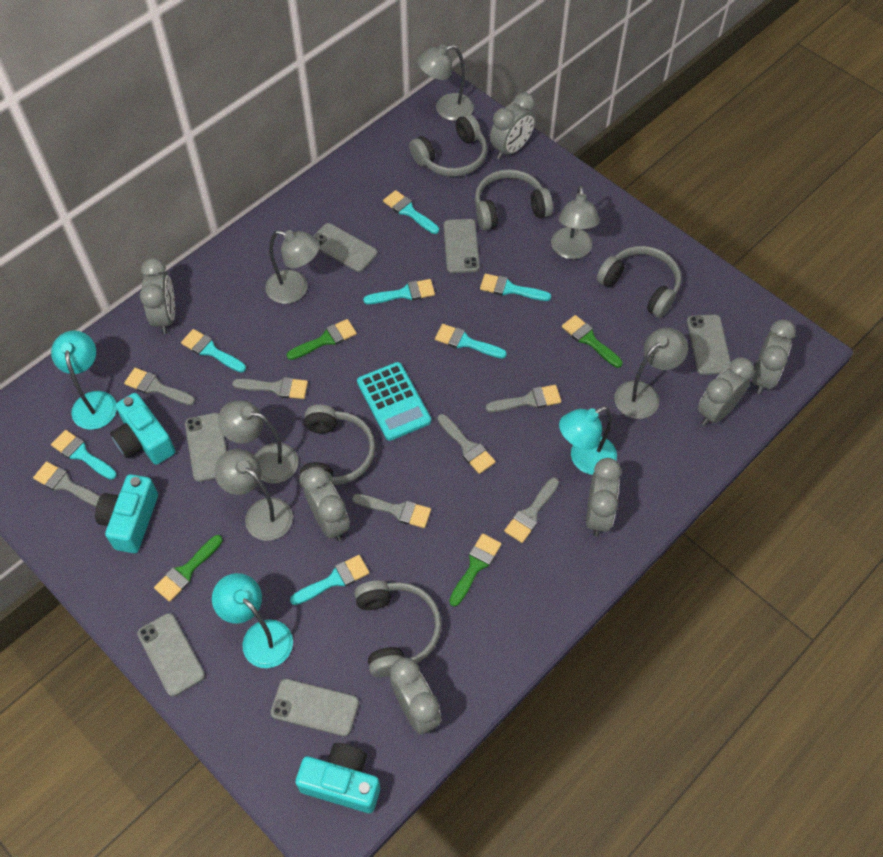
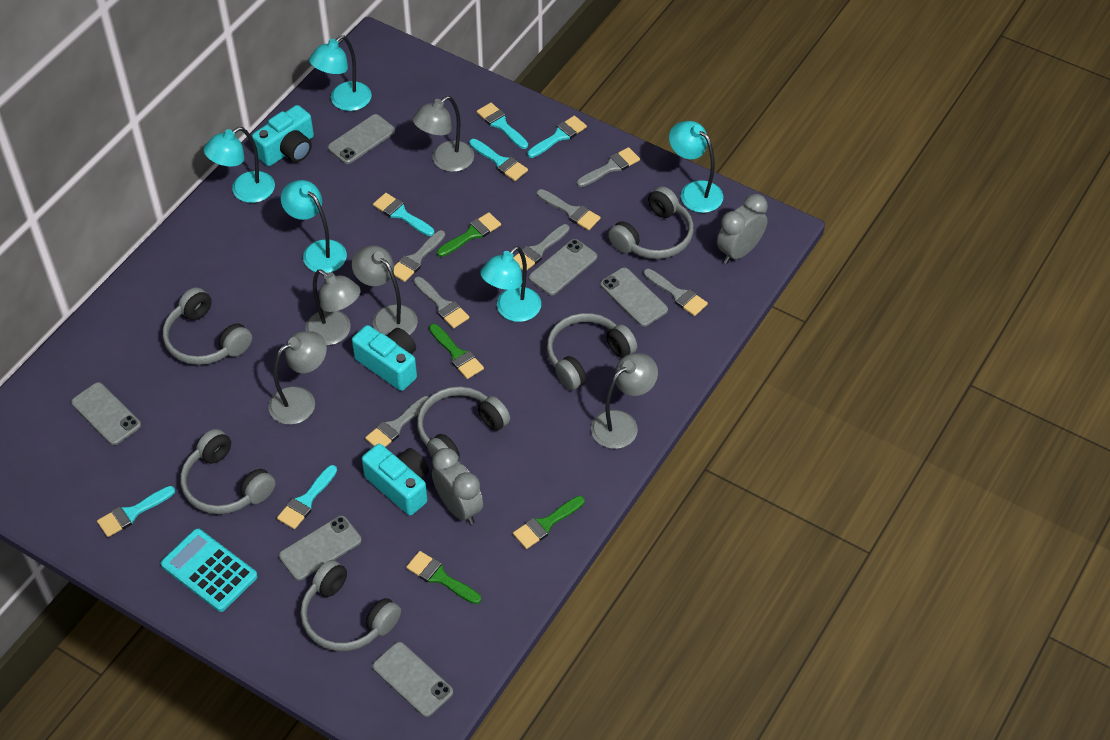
grey clock: [140,258,175,334] [302,467,350,541] [390,657,441,734] [490,93,535,160] [586,458,621,536] [698,357,754,426] [752,319,796,395] = 7 -> [432,448,483,525] [717,194,768,264] = 2
grey headphones: [299,405,376,488] [354,580,442,677] [409,114,487,177] [475,169,553,230] [597,246,681,318] = 5 -> [163,287,252,365] [180,429,276,514] [300,560,401,651] [417,386,510,460] [547,313,637,390] [608,186,694,259] = 6
grey lamp: [215,449,293,541] [218,401,299,483] [266,230,320,304] [417,44,474,121] [551,186,600,259] [614,328,688,419] = 6 -> [268,331,327,425] [305,270,360,345] [352,245,418,336] [412,96,474,172] [591,353,658,449] = 5
turquoise brush: [51,430,117,480] [181,329,246,372] [290,555,369,605] [363,279,435,304] [383,190,439,234] [435,324,507,359] [480,274,551,301] = 7 -> [97,486,175,537] [277,465,337,529] [373,193,434,236] [469,139,528,181] [477,103,528,149] [527,116,587,158] = 6
turquoise lamp: [51,331,117,430] [212,573,293,668] [559,407,617,475] = 3 -> [204,127,275,203] [281,180,347,273] [309,35,372,111] [480,246,541,322] [669,121,723,213] = 5

